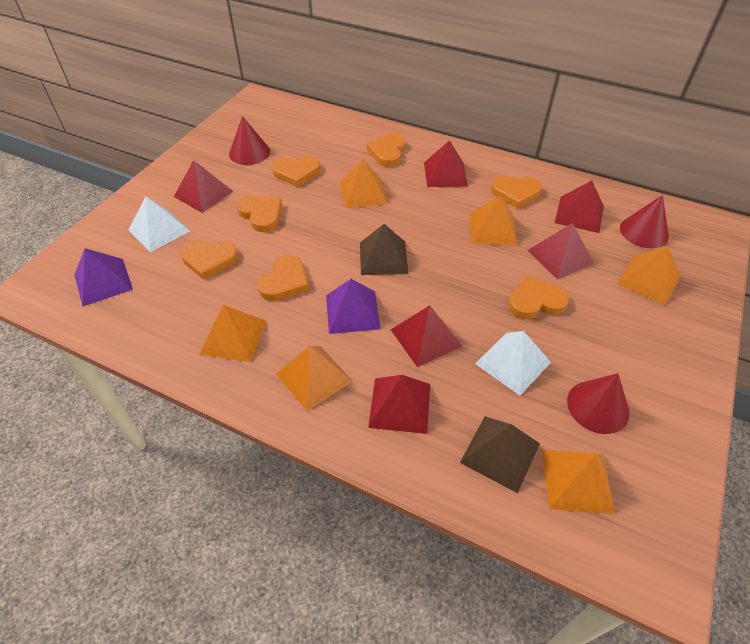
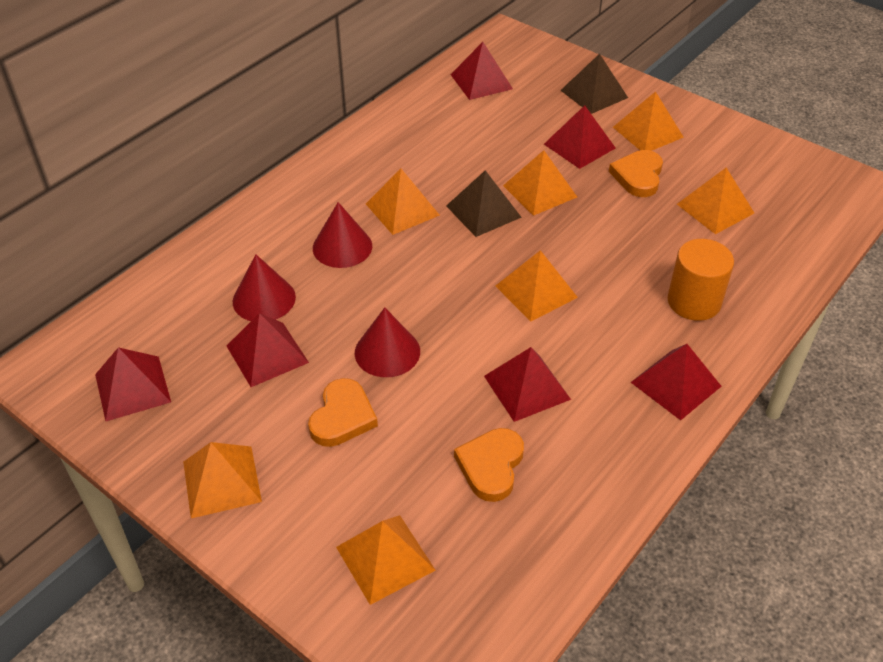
orange cylinder: none = 0 -> [668,239,734,321] = 1
orange heart: [181,241,238,280] [237,195,282,232] [258,255,309,301] [272,156,320,187] [367,134,406,167] [491,176,542,209] [508,275,569,319] = 7 -> [308,378,378,447] [454,428,524,502] [609,150,663,197] = 3
orange pyramid: [199,305,266,362] [276,346,353,411] [340,159,388,208] [470,195,517,246] [542,450,615,514] [618,246,681,305] = 6 -> [183,442,262,518] [336,515,436,605] [366,169,440,235] [496,250,578,322] [503,150,577,216] [613,91,684,151] [677,168,754,234] = 7
purple pyramid: [74,248,133,306] [326,279,381,334] = 2 -> none = 0
white pyramid: [128,197,190,252] [475,331,551,396] = 2 -> none = 0

